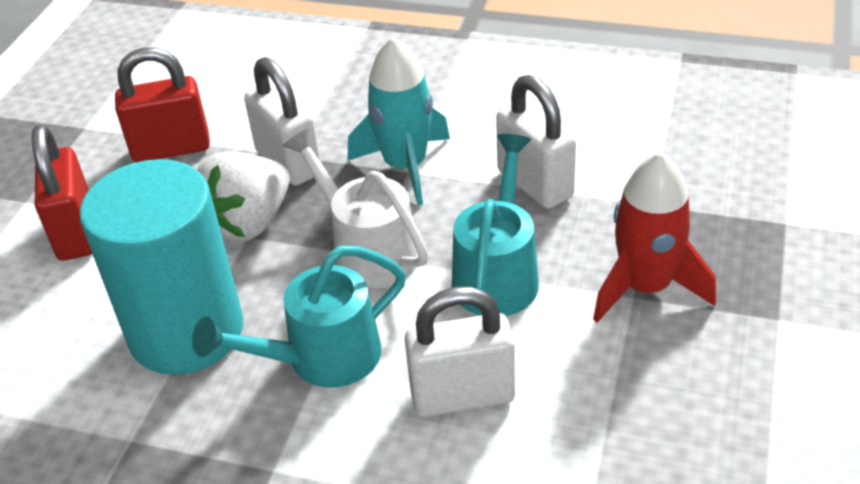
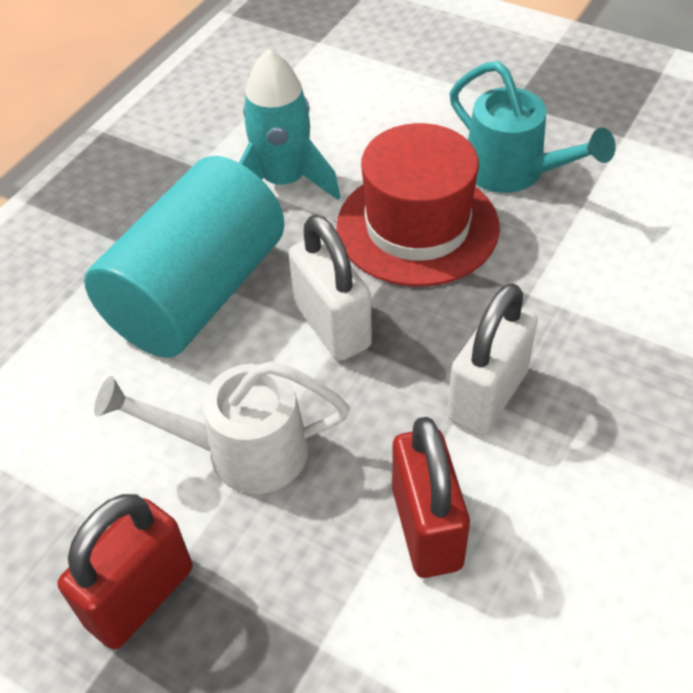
red hat: none = 0 -> [336,123,500,287] = 1
red rocket: [593,151,716,323] = 1 -> none = 0
turquoise watering can: [192,246,406,388] [452,134,539,316] = 2 -> [450,61,616,193] = 1
white padlock: [244,57,321,186] [404,287,515,417] [496,75,576,209] = 3 -> [288,215,372,361] [447,283,538,435] = 2
white strawberry: [197,151,290,242] = 1 -> none = 0

